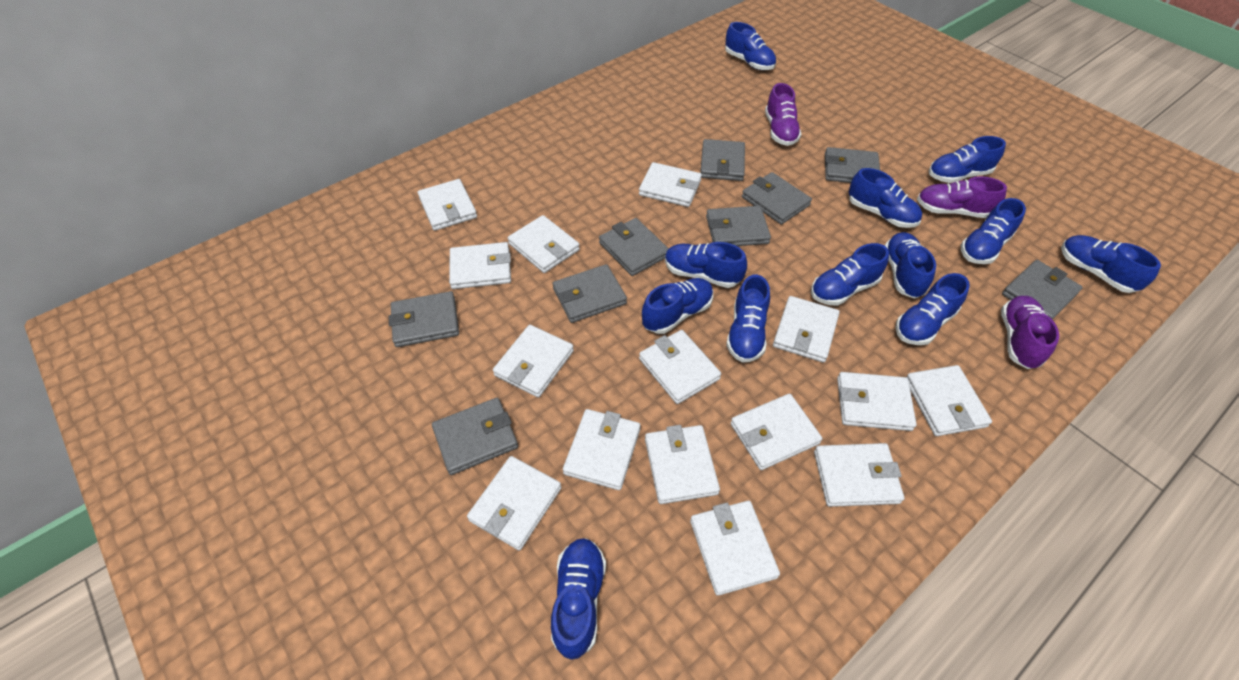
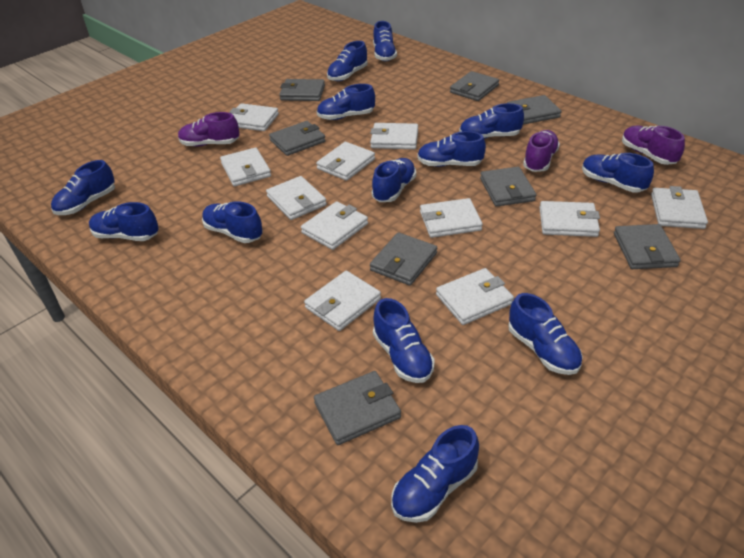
blue shoe: [551,538,606,660] [642,278,713,334] [665,242,747,288] [725,22,776,70] [726,274,770,363] [811,243,889,306] [849,168,922,228] [885,232,936,299] [895,273,970,345] [929,136,1006,183] [961,198,1026,264] [1061,235,1161,293] = 12 -> [51,160,115,215] [89,202,159,241] [202,201,263,243] [316,84,375,120] [327,41,368,81] [372,158,416,202] [373,21,397,61] [373,298,435,383] [391,425,479,523] [417,131,486,167] [459,103,524,139] [508,293,583,375] [582,153,654,193] = 13
grey wallet: [388,291,459,347] [432,398,518,475] [552,264,627,323] [599,218,669,276] [700,139,745,181] [706,206,771,246] [742,172,812,225] [825,147,880,183] [1002,260,1083,320] = 9 -> [269,121,326,156] [279,79,325,101] [314,371,401,445] [370,232,437,286] [450,71,499,101] [480,167,536,207] [507,95,562,125] [614,224,681,269] = 8
white wallet: [418,179,477,231] [449,242,511,289] [467,456,562,551] [493,325,574,397] [508,215,580,273] [563,409,641,490] [639,162,702,207] [639,330,721,404] [645,425,720,504] [690,501,780,596] [731,394,822,470] [773,296,840,363] [814,443,905,507] [837,372,917,431] [906,365,992,436] = 15 -> [220,148,271,186] [229,103,279,131] [266,176,327,220] [301,201,368,250] [304,271,381,331] [316,142,375,181] [370,123,418,149] [420,198,483,238] [436,268,514,325] [539,201,600,237] [651,186,708,229] = 11

